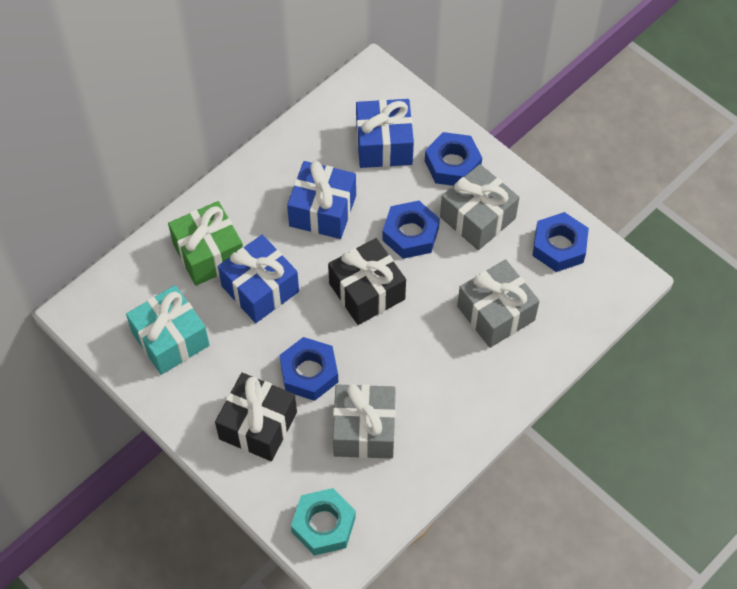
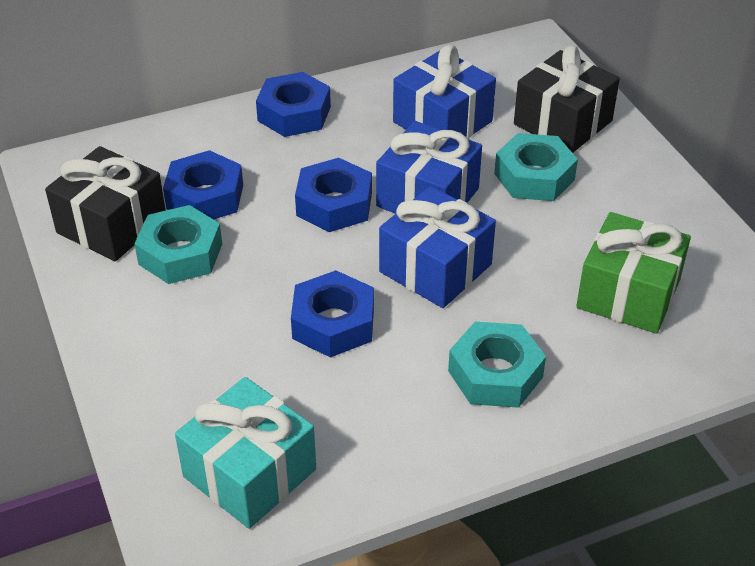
grey gift: [333,384,396,459] [440,164,520,250] [457,259,539,348] = 3 -> none = 0
turquoise nut: [291,488,356,556] = 1 -> [134,205,222,284] [448,322,546,408] [494,133,578,201] = 3

